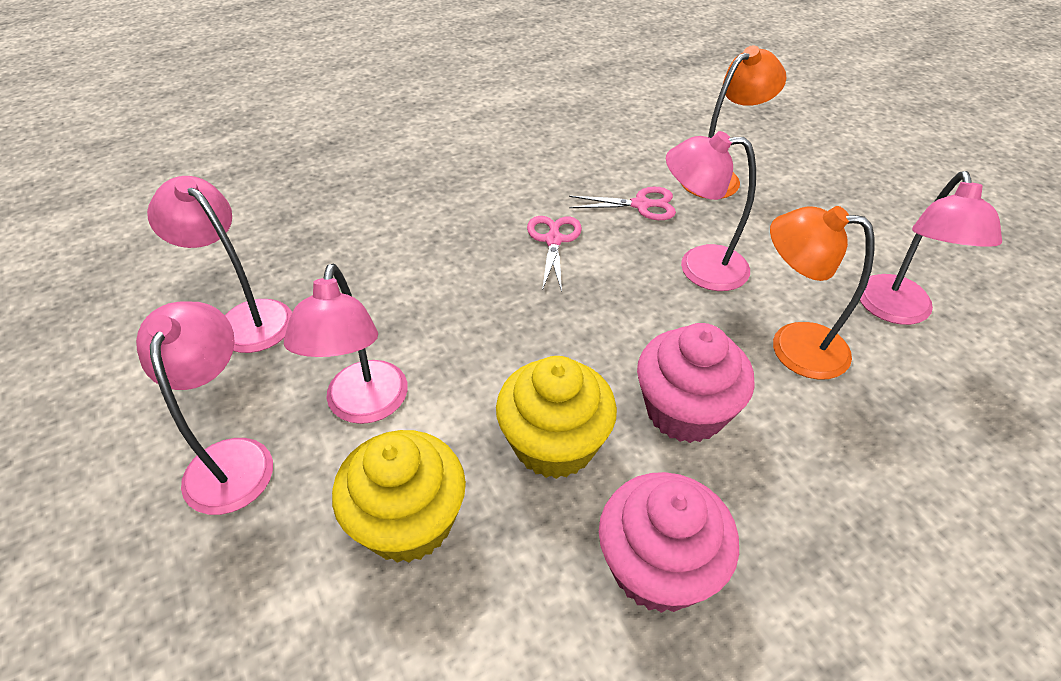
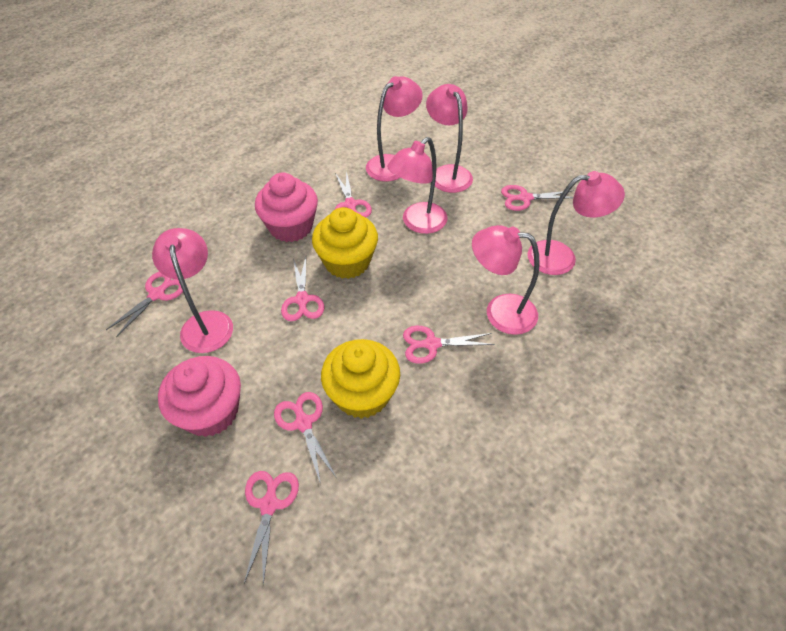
orange lamp: [681,46,786,199] [770,206,875,380] = 2 -> none = 0
pink lamp: [136,302,273,515] [147,176,292,353] [284,264,408,424] [666,131,756,291] [860,171,1002,325] = 5 -> [152,228,233,353] [366,76,423,181] [387,137,447,234] [426,84,473,193] [472,225,540,335] [527,171,625,275] = 6
pink scissors: [527,216,582,292] [569,187,676,220] = 2 -> [106,272,183,337] [244,471,299,586] [274,392,337,485] [281,257,324,321] [335,170,372,218] [403,326,495,364] [501,185,574,211] = 7

